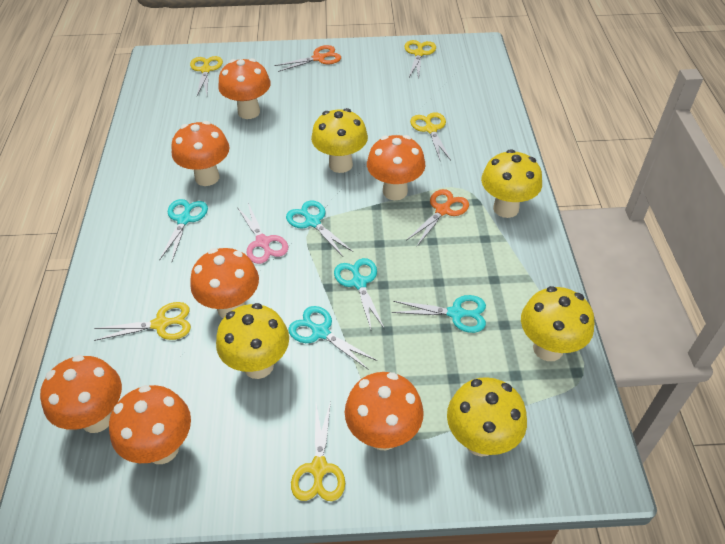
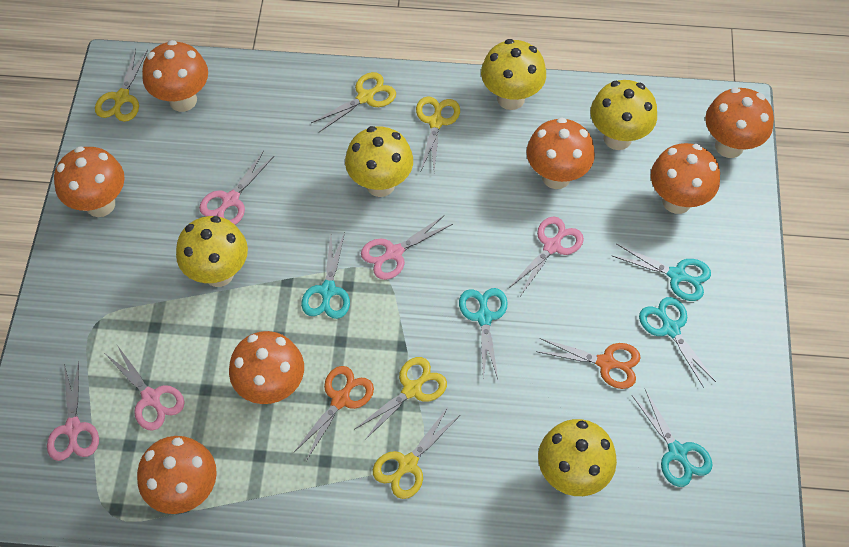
pink scissors: [237,203,288,264] = 1 -> [47,362,99,461] [105,345,185,431] [199,150,274,225] [361,215,453,280] [508,217,584,295] = 5

